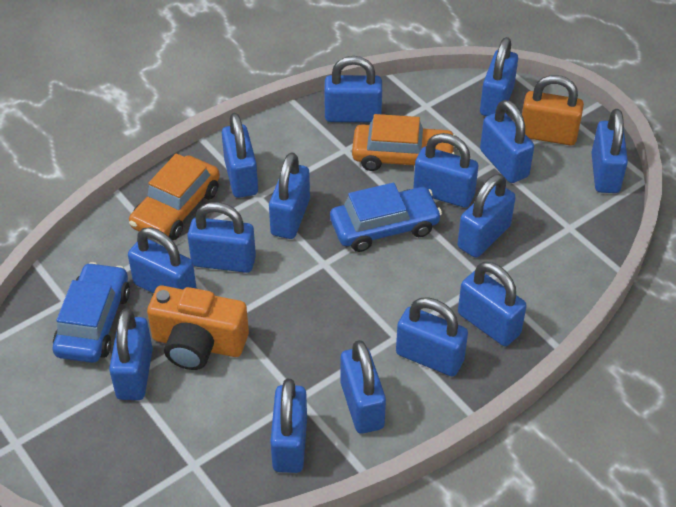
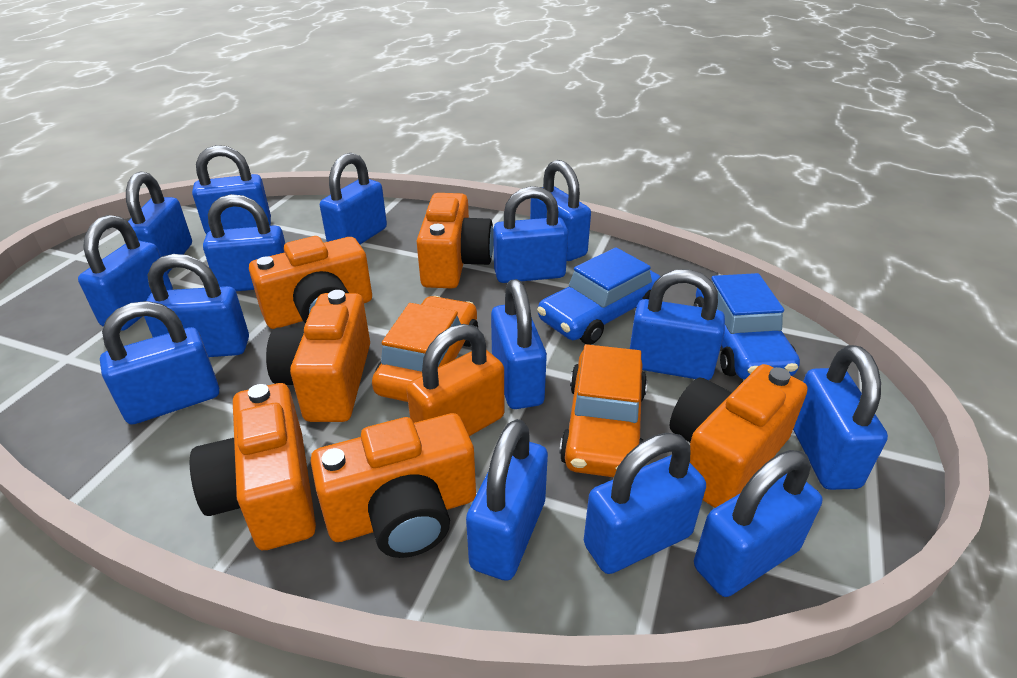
orange camera: [147,286,249,370] = 1 -> [190,383,316,550] [249,236,372,329] [266,290,370,422] [310,413,476,558] [416,193,494,289] [669,364,807,508] = 6

